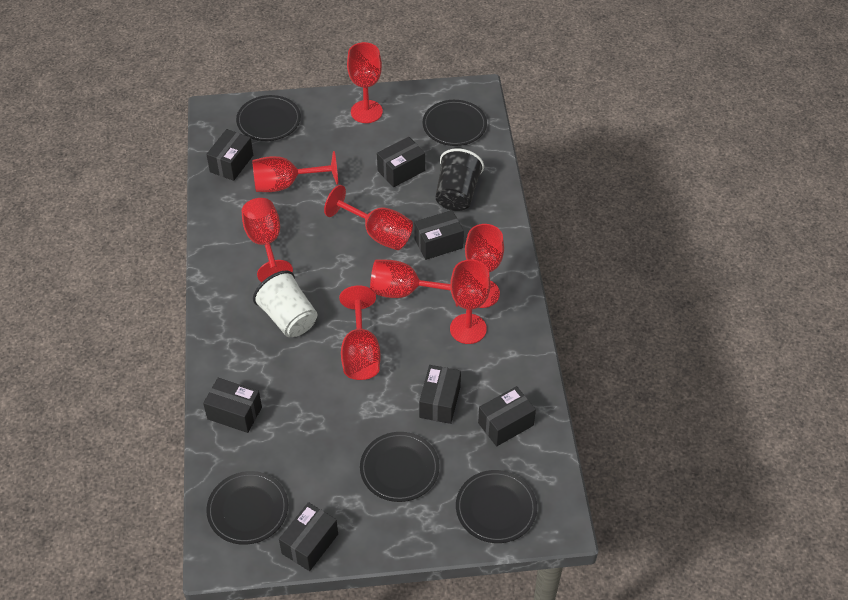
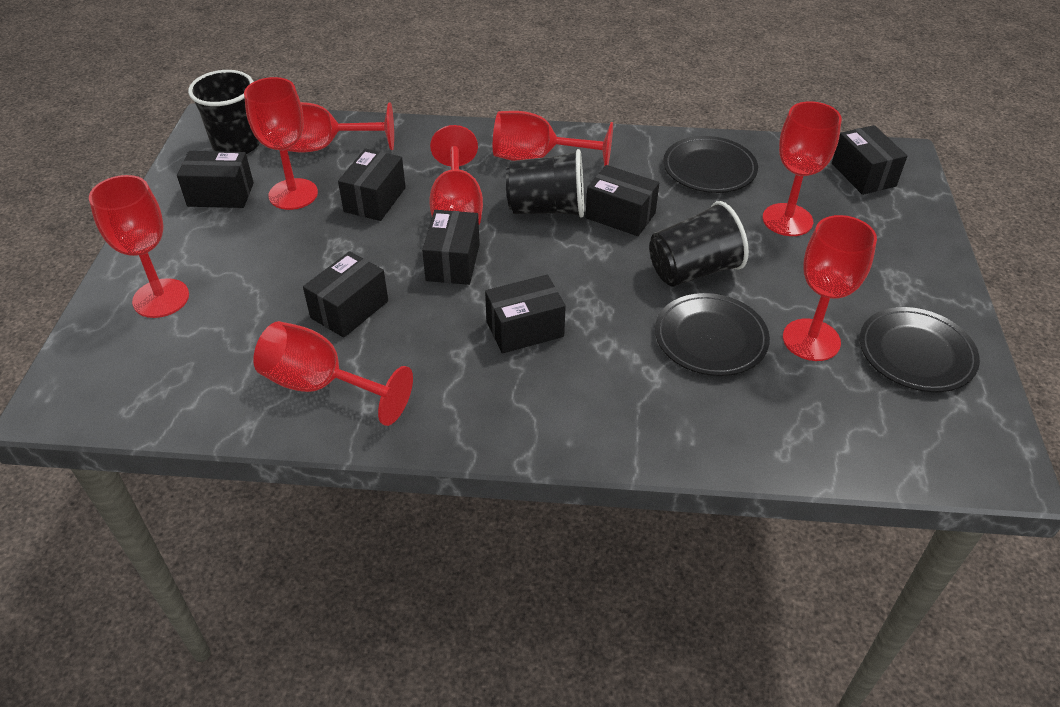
black cup: [435,148,484,211] = 1 -> [188,70,260,154] [506,149,584,218] [649,201,749,287] = 3
black plate: [206,471,288,545] [236,95,301,141] [360,432,440,502] [423,100,487,146] [456,470,537,543] = 5 -> [655,293,770,376] [663,136,758,193] [859,307,980,392] = 3
white cup: [253,271,317,337] = 1 -> none = 0

